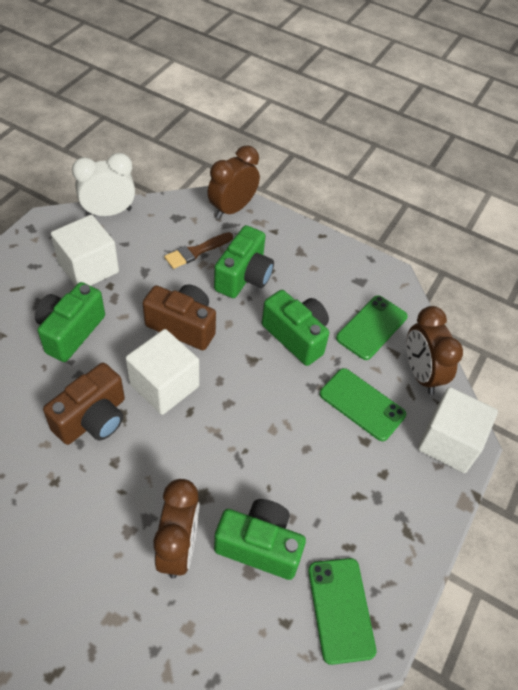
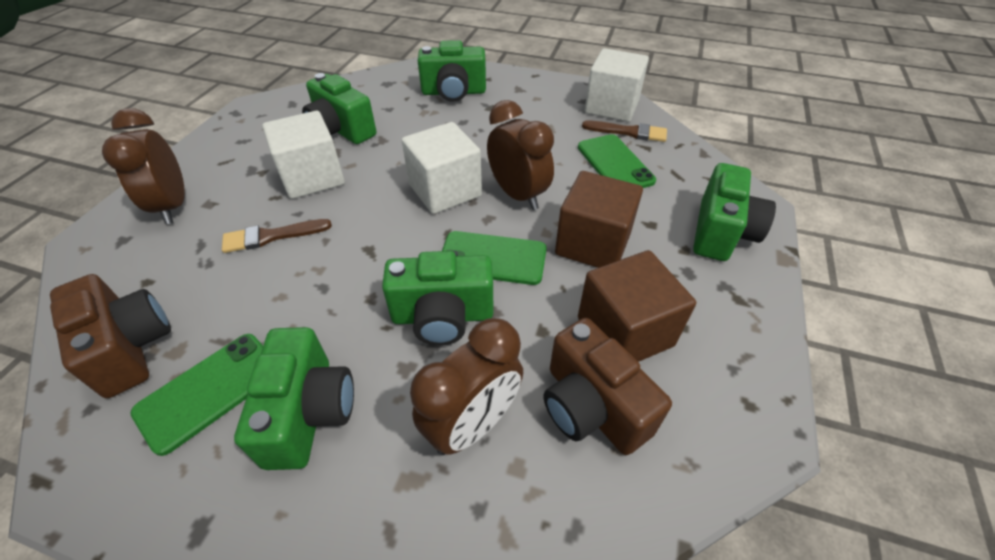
brown brush: [164,232,233,269] = 1 -> [222,219,332,253] [582,120,667,142] = 2
brown cube: none = 0 -> [555,171,643,268] [578,250,696,362] = 2
green camera: [35,282,105,362] [214,225,274,298] [214,499,306,580] [262,290,329,366] = 4 -> [234,327,354,470] [302,73,376,144] [382,251,493,345] [418,40,486,102] [693,163,776,261] = 5
white clock: [72,153,135,216] = 1 -> none = 0

